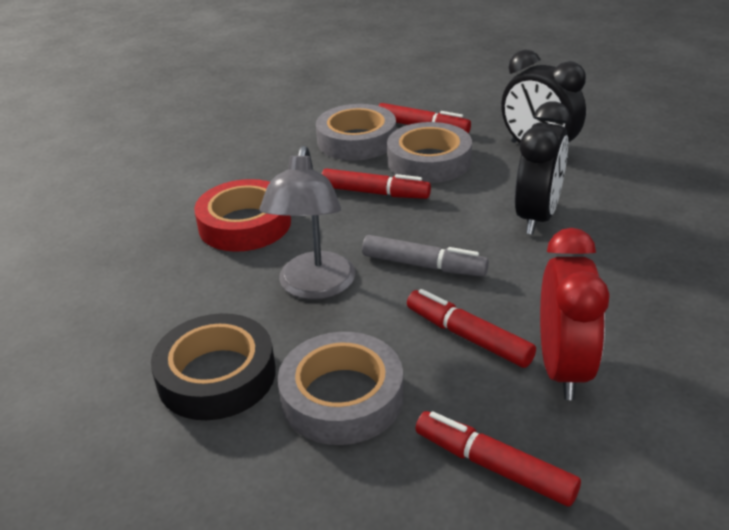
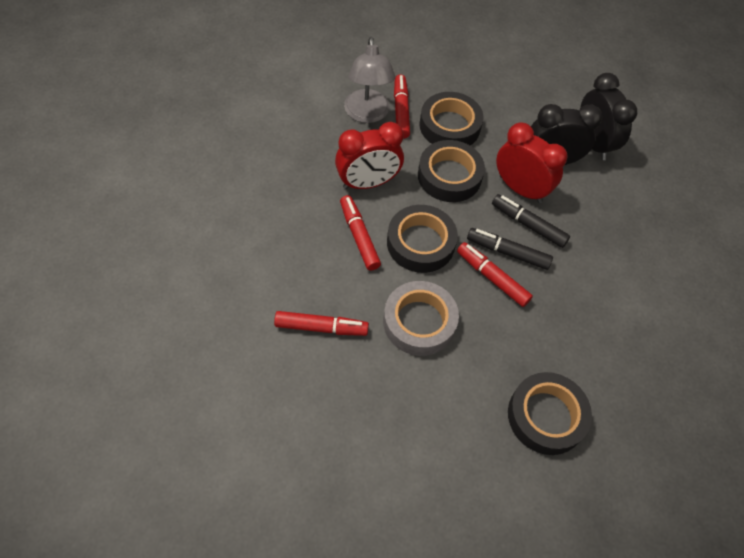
black marker: none = 0 -> [467,228,553,270] [492,194,570,248] = 2
black tape: [151,313,276,420] = 1 -> [387,205,458,273] [418,140,485,202] [419,92,484,145] [508,372,592,455] = 4
grey marker: [362,235,489,276] = 1 -> none = 0
grey tape: [278,332,404,445] [316,104,396,160] [387,122,472,183] = 3 -> [383,281,459,356] = 1
red clock: [540,228,609,400] = 1 -> [335,122,404,189] [496,123,568,203] = 2
red tape: [194,179,291,252] = 1 -> none = 0

